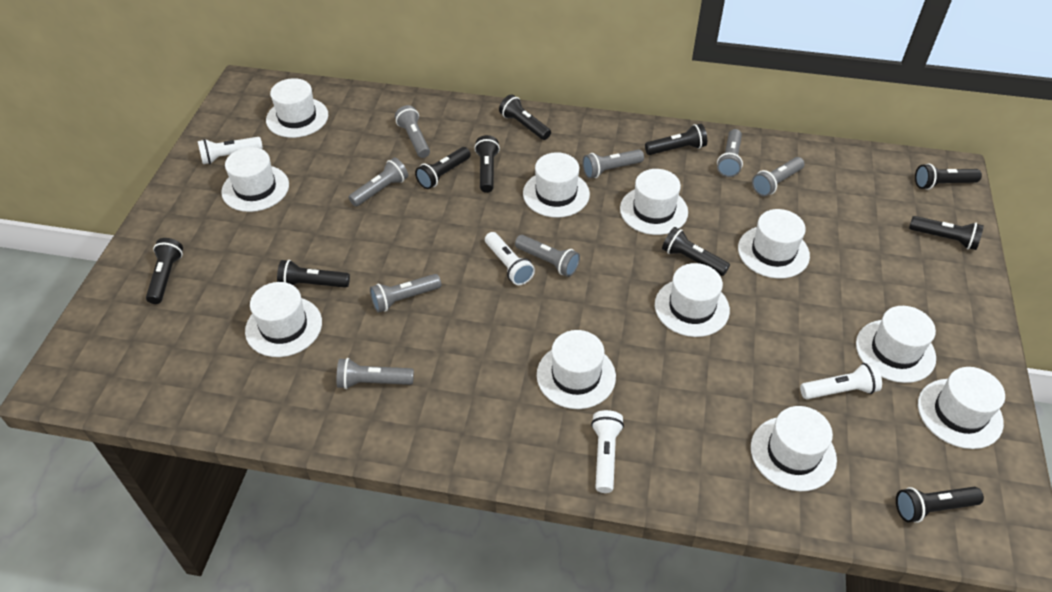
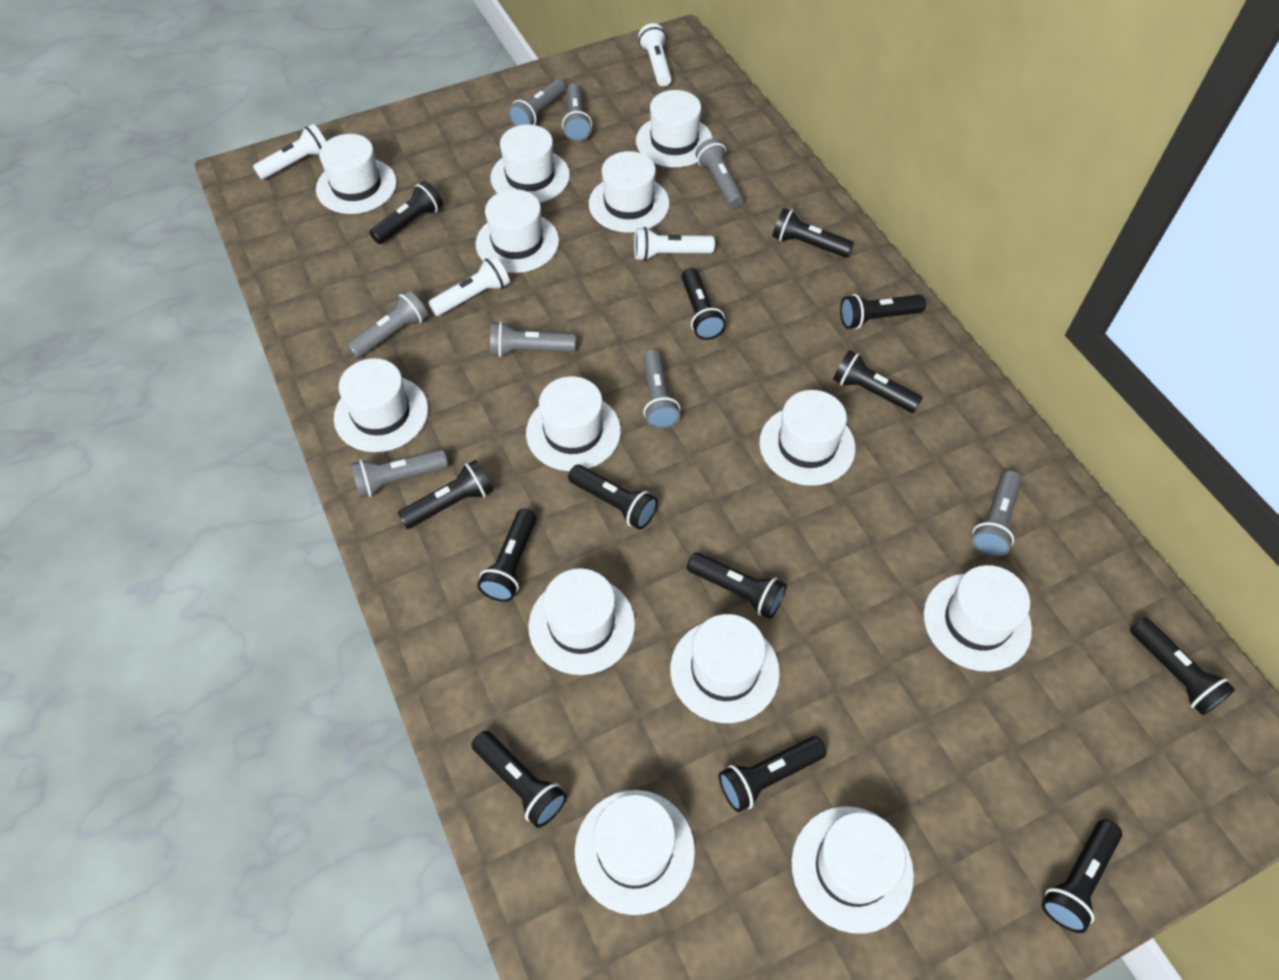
black flashlight: [146,238,183,304] [277,260,350,288] [415,147,471,189] [474,135,500,193] [499,95,551,140] [645,124,707,155] [662,227,730,276] [896,487,984,523] [909,216,984,250] [915,164,982,190] = 10 -> [369,181,443,244] [398,460,493,529] [472,731,567,828] [477,509,536,602] [568,465,658,530] [681,268,726,340] [687,552,786,619] [719,736,827,812] [772,208,854,258] [833,350,923,413] [840,294,926,329] [1041,819,1122,933] [1130,618,1235,715] = 13
white hat: [221,147,289,212] [245,282,322,357] [266,78,328,138] [523,152,590,218] [537,330,616,409] [620,169,688,235] [655,263,730,337] [738,209,810,279] [751,406,837,491] [856,306,936,383] [918,367,1005,449] = 11 -> [316,134,397,214] [334,358,428,452] [476,189,559,273] [490,124,570,203] [526,376,621,471] [528,568,635,675] [575,790,695,915] [589,151,670,233] [636,90,713,167] [670,614,780,723] [759,390,855,486] [792,806,914,934] [924,565,1032,672] = 13

